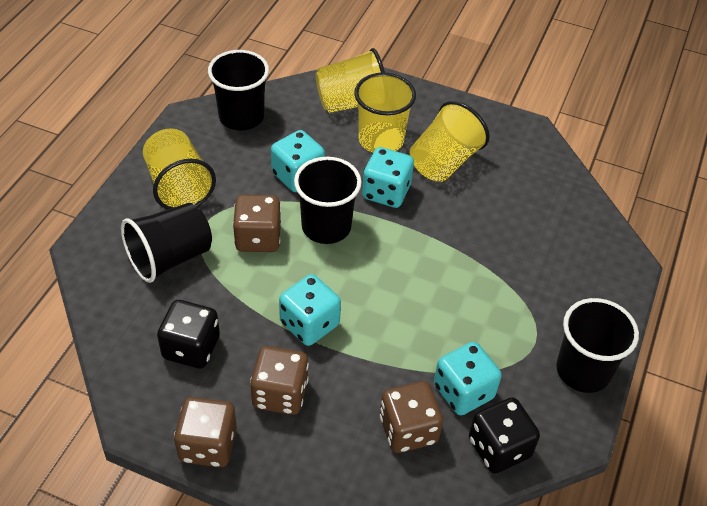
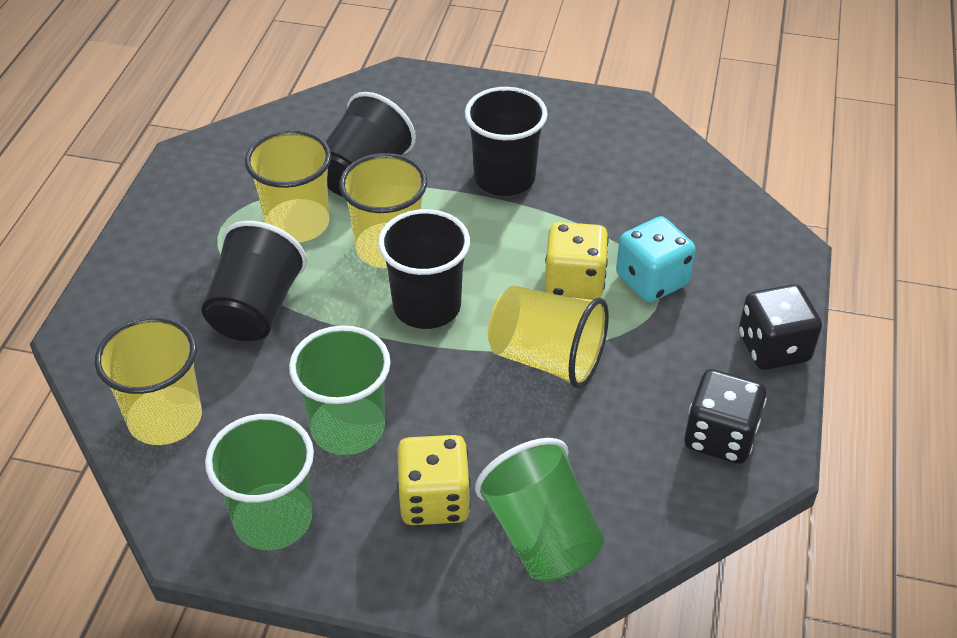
brown dice: [174,397,237,468] [233,195,281,252] [250,346,309,415] [380,381,443,453] = 4 -> none = 0
green cup: none = 0 -> [205,414,314,550] [289,325,391,455] [475,438,605,581] = 3
turquoise dice: [271,130,325,192] [279,274,341,346] [362,147,414,208] [434,342,502,415] = 4 -> [616,216,696,302] = 1
yellow dice: none = 0 -> [397,435,471,525] [545,222,609,300] = 2

